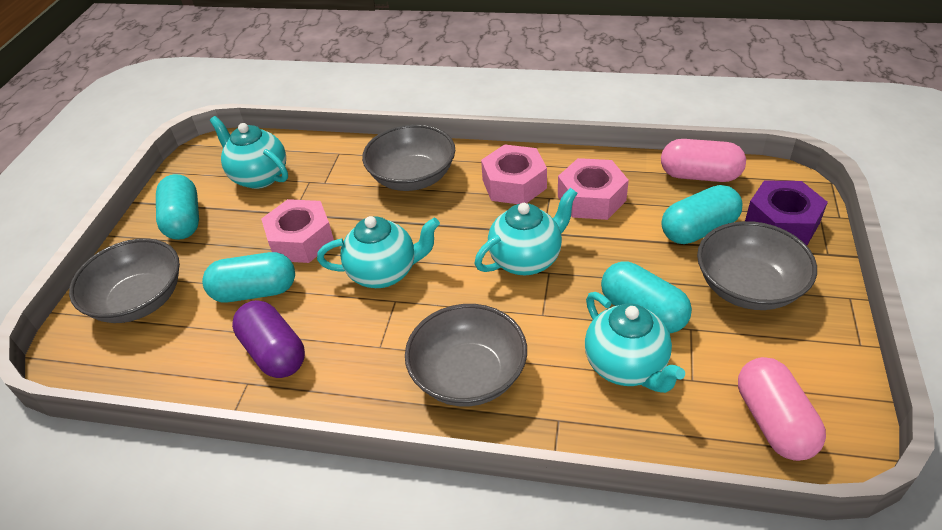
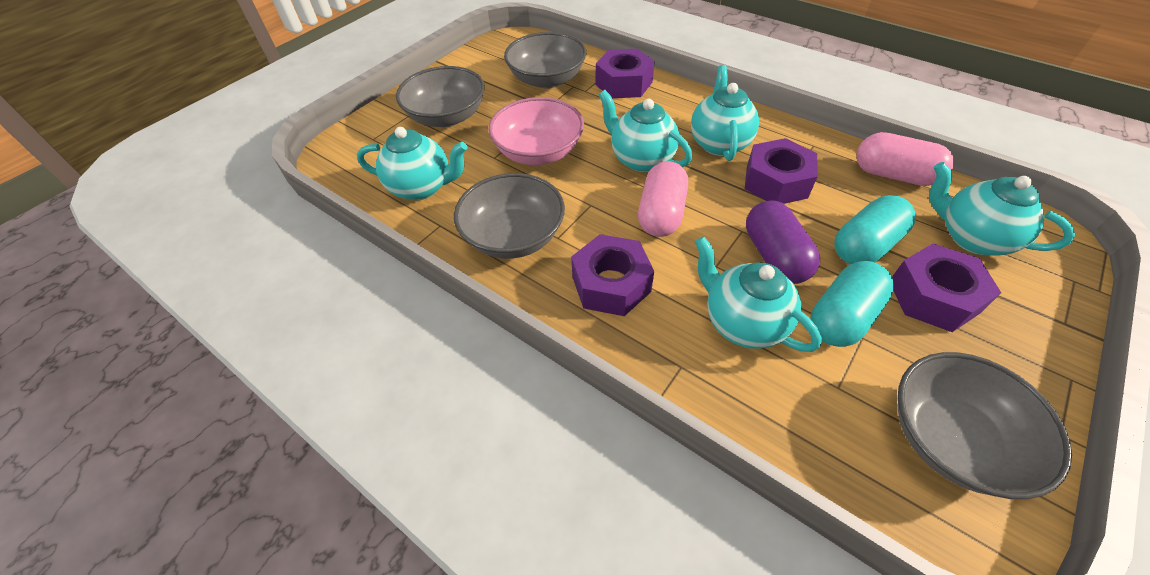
pink bowl: none = 0 -> [488,97,584,165] = 1
pink nut: [261,199,334,263] [481,144,547,204] [558,158,629,220] = 3 -> none = 0
purple nut: [745,181,828,245] = 1 -> [571,234,654,316] [596,49,655,98] [745,138,818,204] [892,243,1001,332] = 4
turquoise capsule: [156,174,199,240] [202,252,295,302] [601,261,692,333] [662,185,742,244] = 4 -> [811,261,894,347] [834,195,915,264] = 2
turquoise teapot: [210,116,288,189] [317,216,440,288] [475,188,577,276] [585,292,685,393] = 4 -> [357,127,468,200] [599,90,692,172] [691,65,759,161] [695,236,822,352] [929,162,1075,255] = 5

